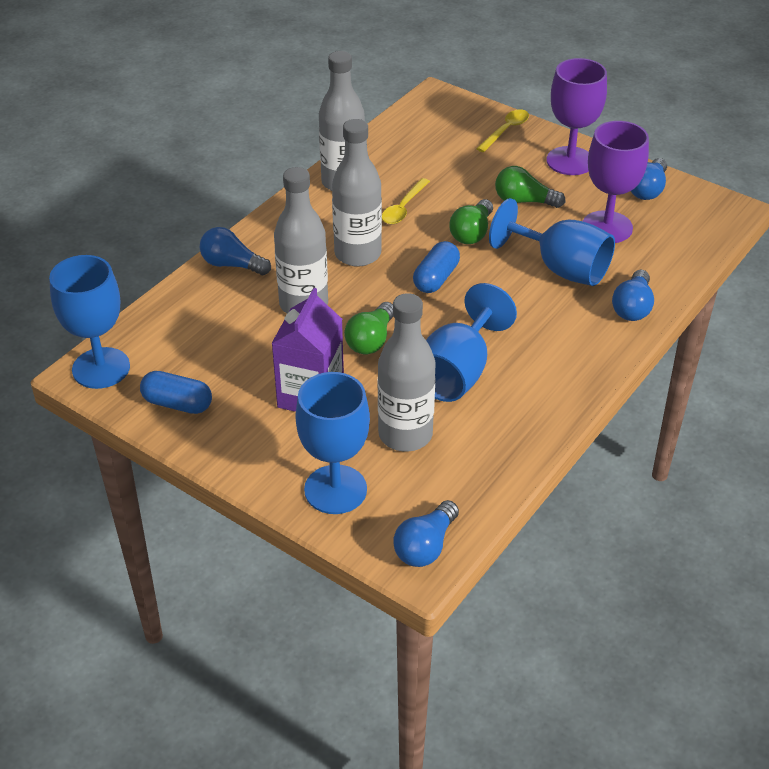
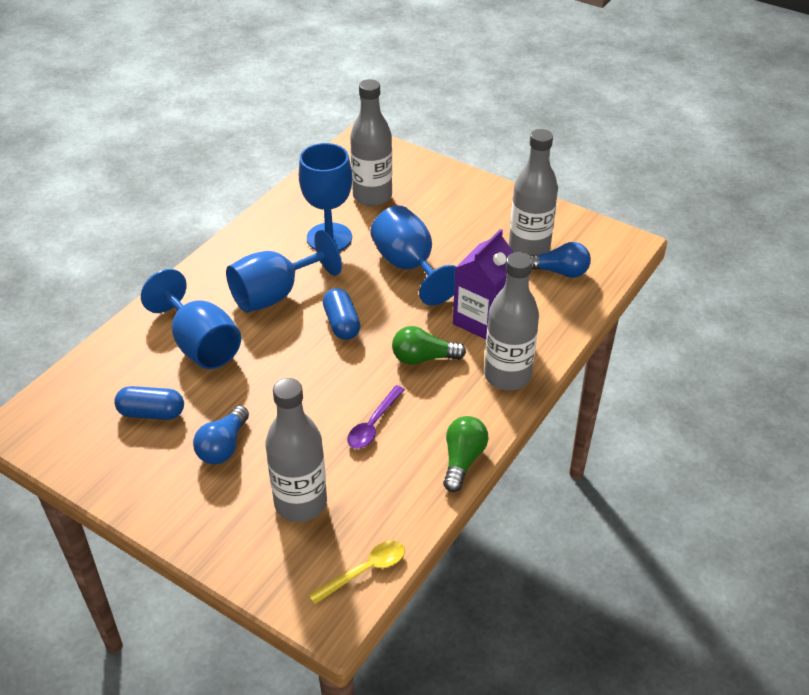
blue light bulb: [200,227,271,275] [393,500,459,567] [612,270,654,321] [631,158,667,200] = 4 -> [193,405,249,464] [529,242,591,278] = 2
green light bulb: [344,302,394,354] [449,199,493,244] [495,166,565,208] = 3 -> [392,326,466,365] [443,416,489,492] = 2
purple goblet: [546,58,607,175] [583,121,649,243] = 2 -> none = 0
purple spoon: none = 0 -> [347,385,405,449] = 1
yellow spoon: [382,178,430,224] [476,109,529,152] = 2 -> [308,541,405,605] = 1

